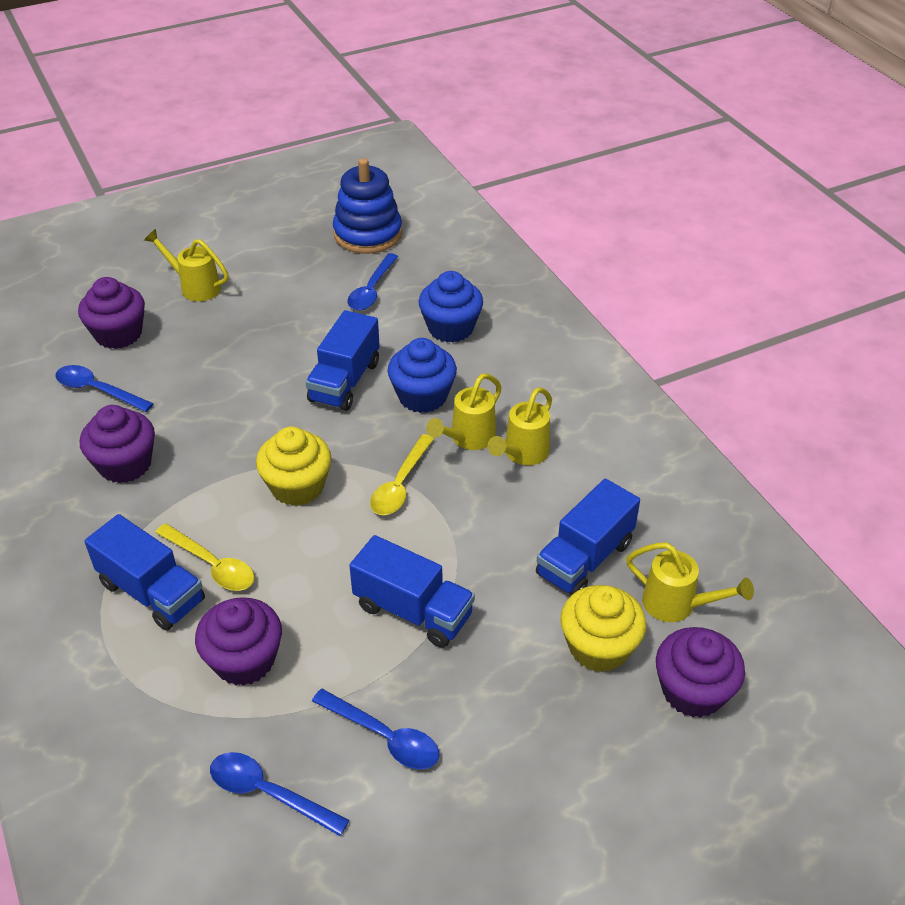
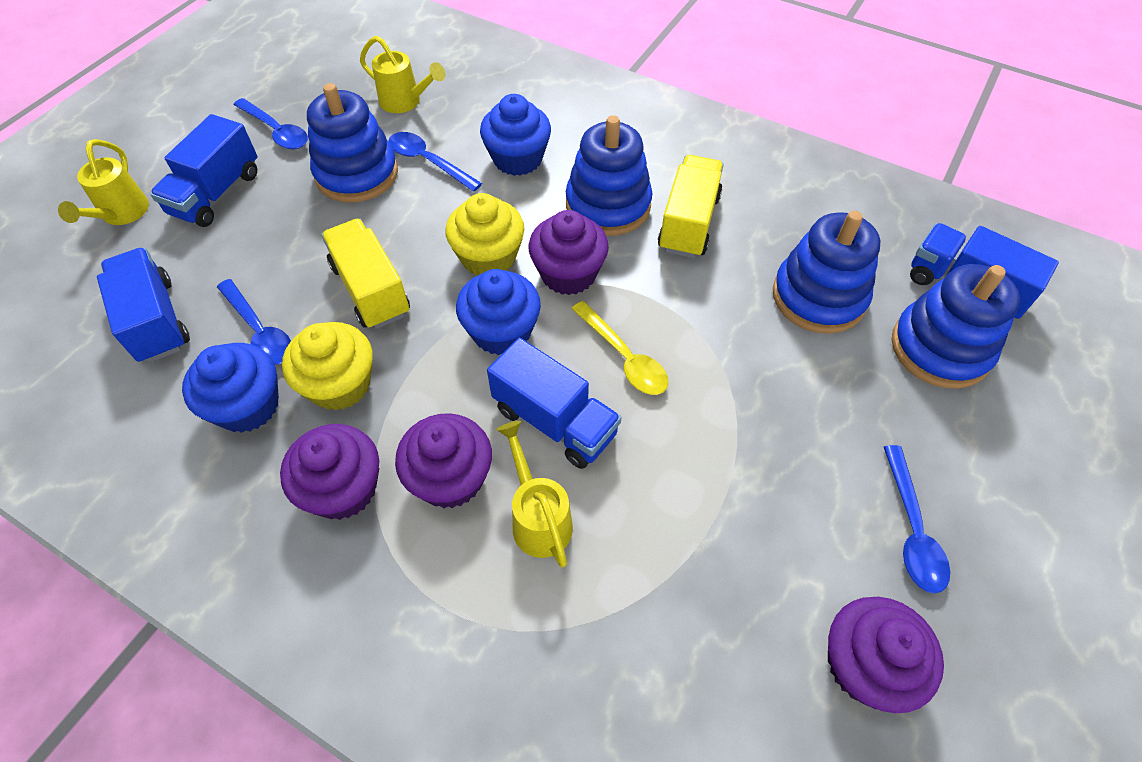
blue cupcake: [388,338,457,413] [419,271,483,343] = 2 -> [182,343,279,433] [456,269,541,355] [480,94,551,176] = 3
blue stacking toy: [333,158,402,254] = 1 -> [307,83,398,203] [566,115,653,236] [773,211,880,334] [892,264,1020,389] = 4
yellow spoon: [155,523,254,591] [370,434,434,515] = 2 -> [572,301,669,395] = 1
yellow truck: none = 0 -> [321,219,410,329] [658,155,724,258] = 2
yellow watering can: [144,229,228,301] [426,374,502,450] [488,387,552,465] [626,542,754,622] = 4 -> [58,139,149,225] [360,36,445,113] [496,421,573,568] = 3

